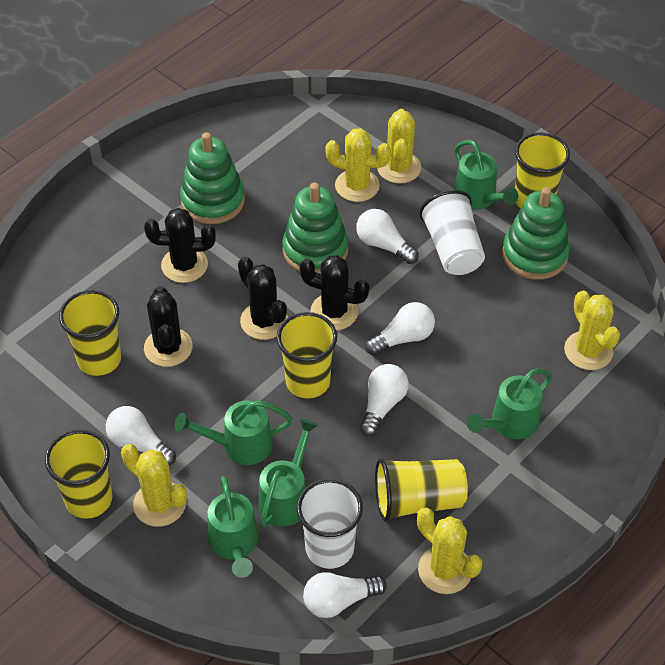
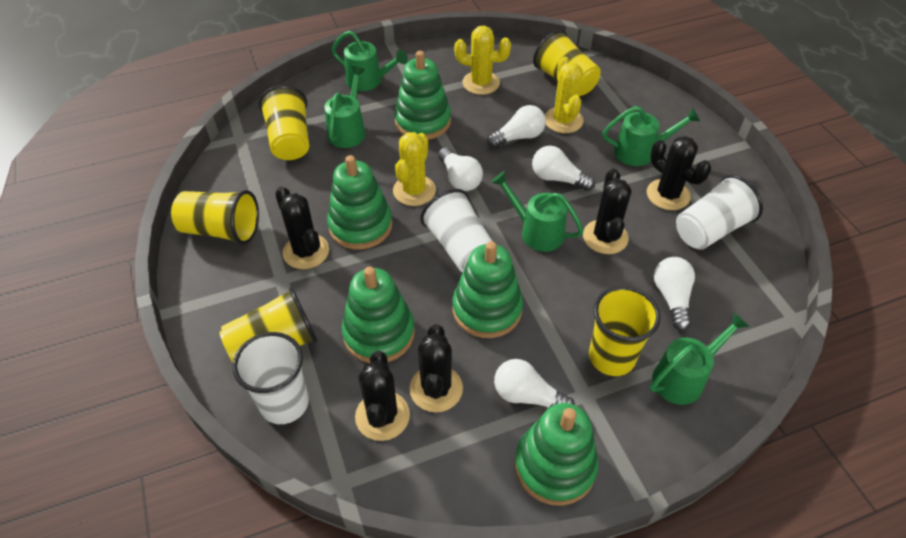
black cactus: [144,208,216,283] [144,286,193,367] [238,257,288,340] [300,255,369,330] = 4 -> [275,186,329,269] [355,351,410,441] [410,324,463,413] [583,169,632,254] [647,136,711,210] = 5
green stacking toy: [180,132,245,224] [282,183,348,274] [502,187,570,280] = 3 -> [327,155,392,250] [342,267,415,363] [394,51,451,140] [452,242,523,338] [515,403,599,506] = 5
white cup: [297,479,363,569] [419,190,485,275] = 2 -> [232,332,309,424] [420,189,493,272] [676,175,763,250] = 3
yellow cactus: [121,444,187,527] [325,128,391,202] [377,109,421,184] [417,508,482,594] [564,291,620,370] = 5 -> [393,132,436,206] [454,26,511,95] [545,57,584,133] = 3

